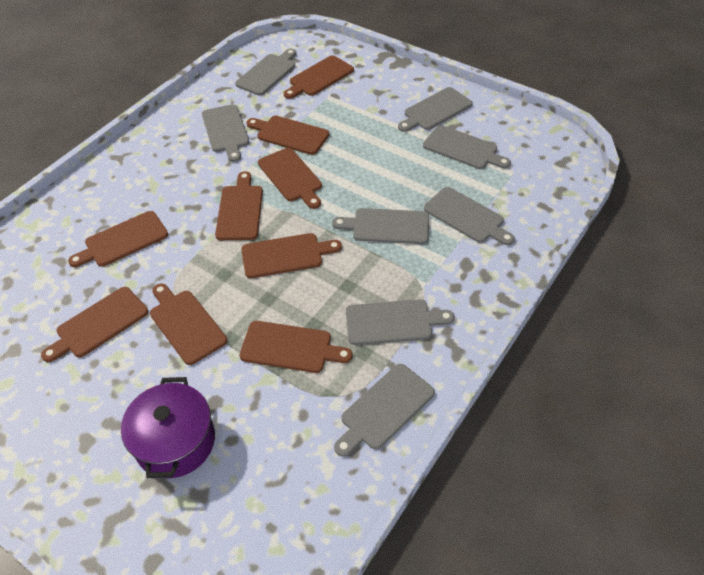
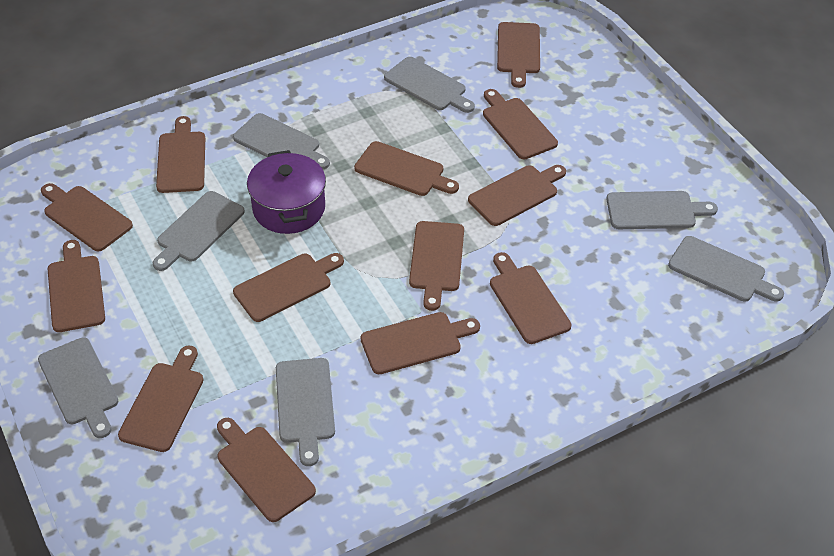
brown cutting board: [41,287,148,362] [68,211,168,267] [150,283,227,365] [215,171,263,240] [239,321,352,373] [241,233,342,278] [246,116,329,155] [258,148,322,209] [284,55,354,99] = 9 -> [41,183,133,251] [48,240,105,332] [118,346,203,452] [156,116,205,193] [217,418,316,522] [233,253,344,322] [354,141,459,196] [360,312,480,374] [409,221,464,311] [468,165,566,226] [483,89,558,159] [490,252,571,344] [497,22,540,88] = 13
grey cutting board: [202,104,249,162] [235,49,296,95] [332,208,429,244] [334,364,435,457] [346,299,454,345] [398,87,473,132] [423,125,511,169] [424,187,515,245] = 8 -> [38,337,118,438] [153,191,245,271] [233,113,330,169] [276,358,335,466] [384,57,475,113] [606,191,718,229] [668,236,784,302] = 7

